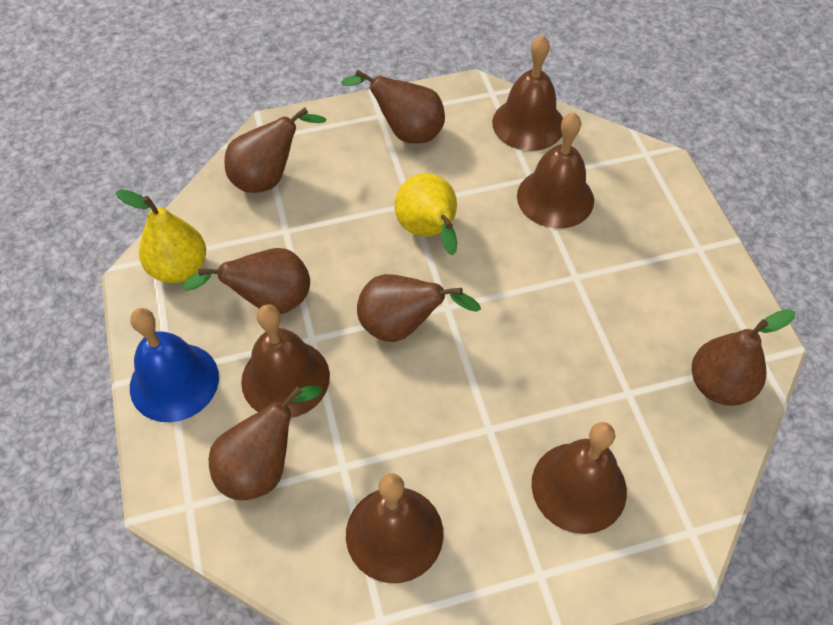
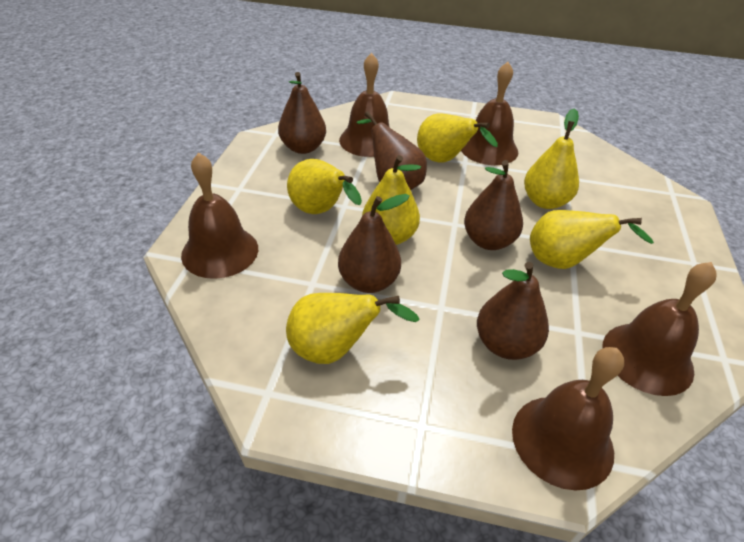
blue bell: [130,308,219,422] = 1 -> none = 0
brown pear: [182,248,310,314] [209,385,322,500] [224,107,326,193] [341,70,445,144] [357,274,481,342] [692,309,795,406] = 6 -> [278,72,326,154] [338,194,410,293] [356,111,427,190] [464,160,523,250] [477,262,549,360] = 5
yellow pear: [116,189,206,283] [395,173,457,255] = 2 -> [286,293,420,364] [287,159,362,214] [362,155,421,245] [417,114,498,163] [524,108,579,209] [530,210,654,269] = 6

